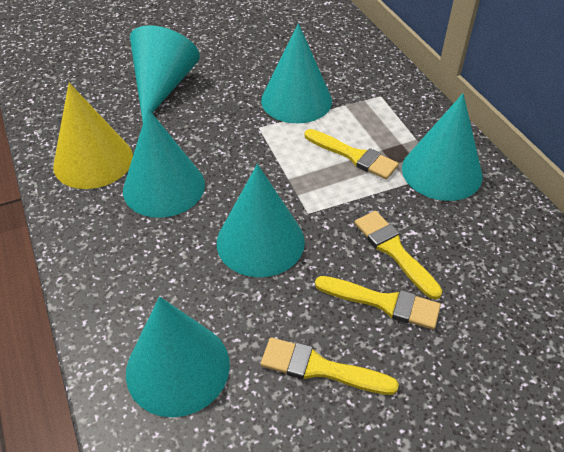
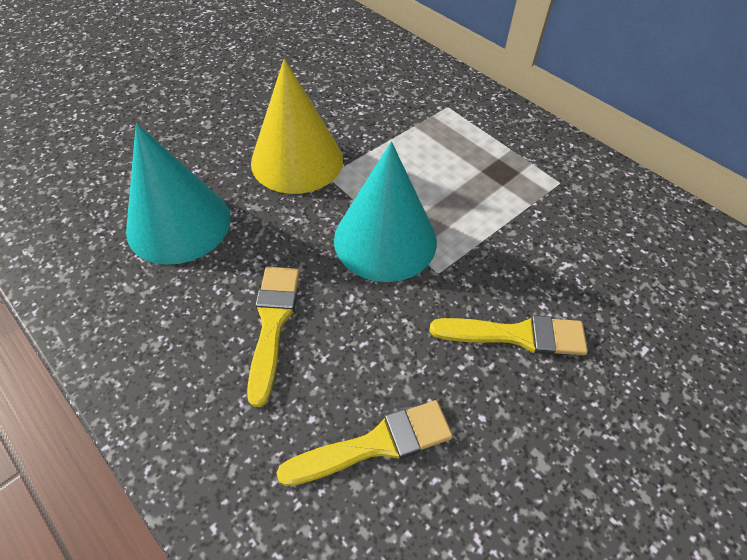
turquoise cone: [123,109,205,218] [126,297,230,417] [130,25,200,122] [217,164,305,277] [261,23,332,123] [402,93,482,201] = 6 -> [126,123,231,265] [334,142,437,282] = 2
yellow brush: [261,337,399,395] [305,129,399,180] [315,276,441,330] [354,211,443,300] = 4 -> [247,267,300,407] [276,400,453,486] [430,315,588,355] = 3

